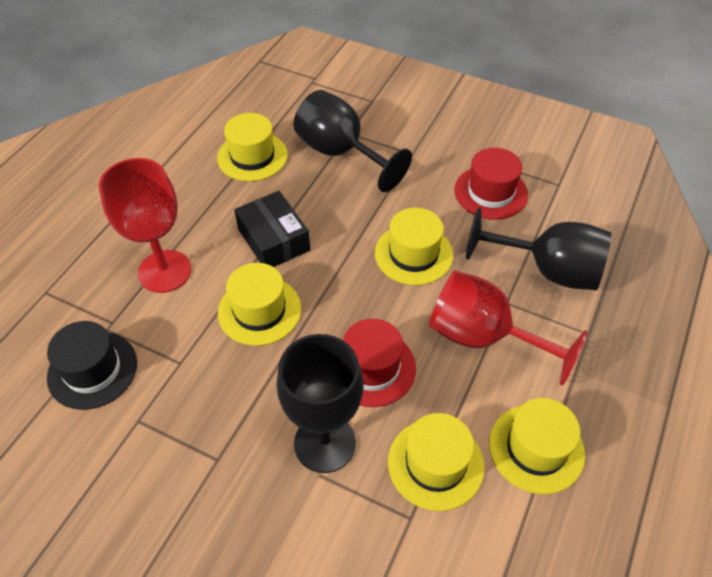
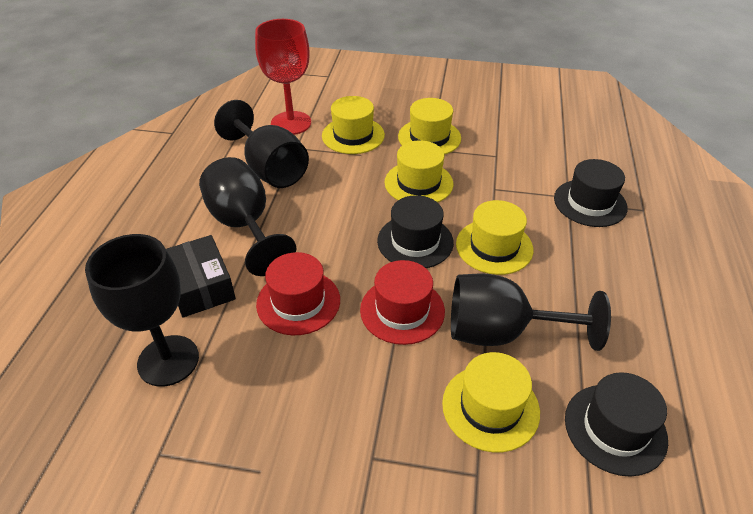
black goblet: [277,334,363,473] [294,90,412,192] [466,208,612,290] = 3 -> [85,234,199,387] [199,157,296,276] [214,100,309,188] [451,273,611,351] = 4
black hat: [47,321,137,410] = 1 -> [377,195,454,268] [554,159,628,227] [565,372,668,477] = 3
red goblet: [99,158,191,293] [429,270,588,386] = 2 -> [255,19,311,135] = 1

